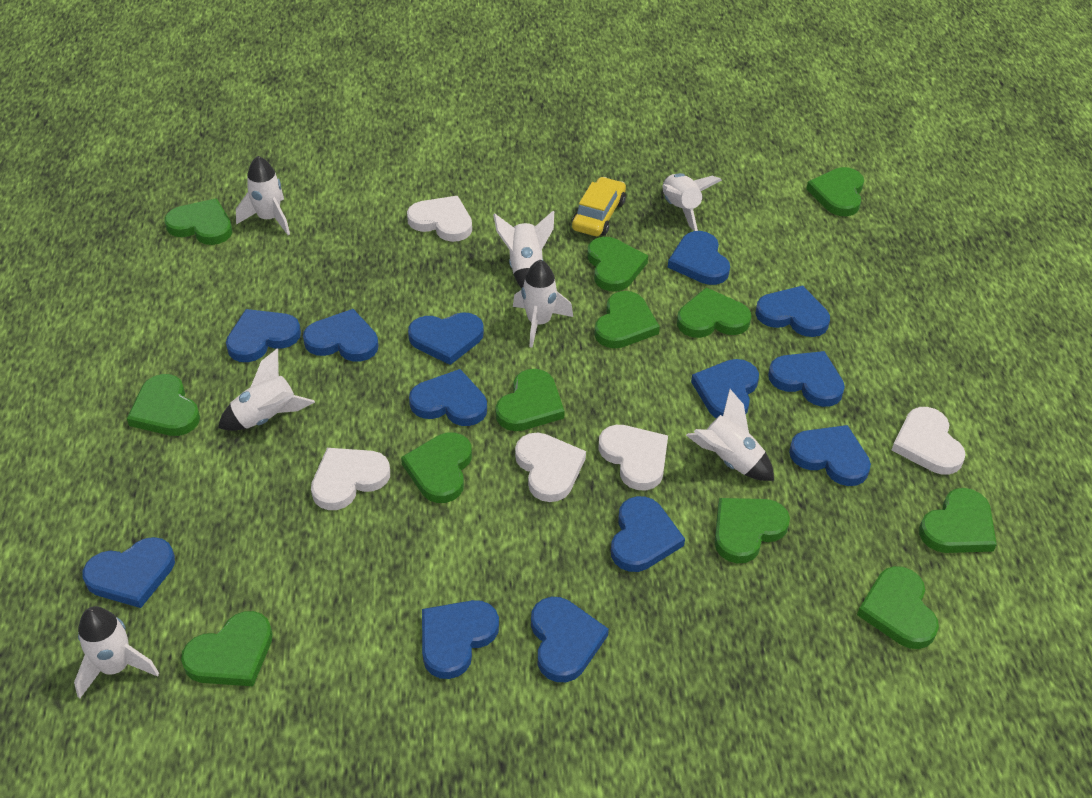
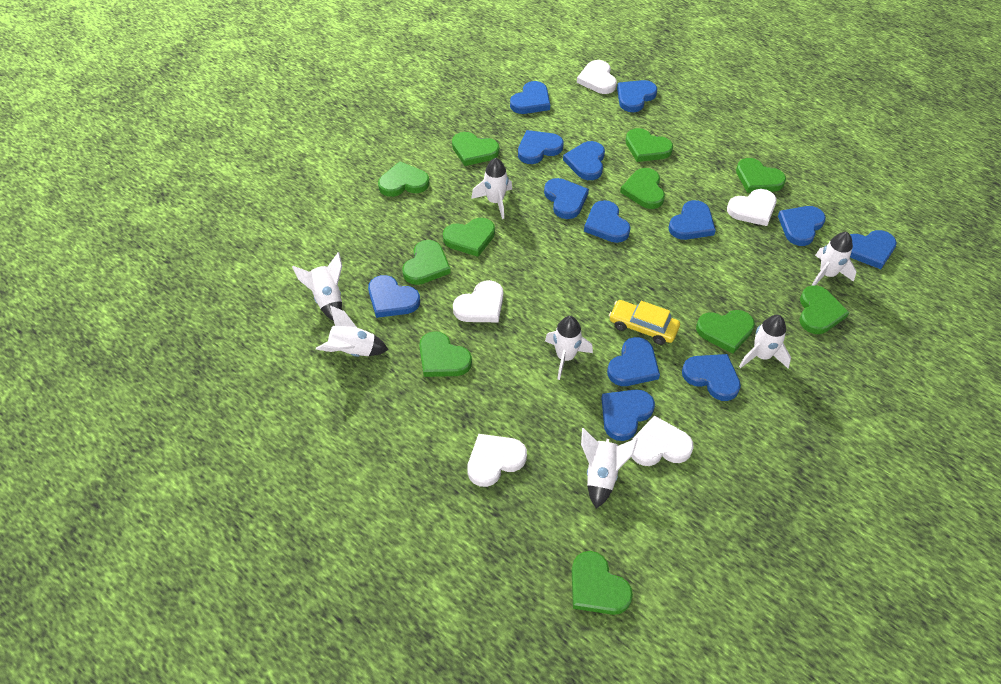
green heart: [127,374,200,436] [164,199,233,245] [181,611,273,686] [401,432,472,503] [496,369,565,431] [587,237,648,291] [594,291,660,348] [677,288,751,338] [715,498,790,563] [806,167,864,216] [857,566,939,649] [919,488,997,553] = 12 -> [378,161,429,197] [402,240,451,285] [419,331,472,377] [443,218,495,257] [452,132,499,166] [572,551,633,615] [620,168,665,209] [625,128,673,162] [696,310,755,353] [736,158,786,193] [799,285,849,334] = 11

